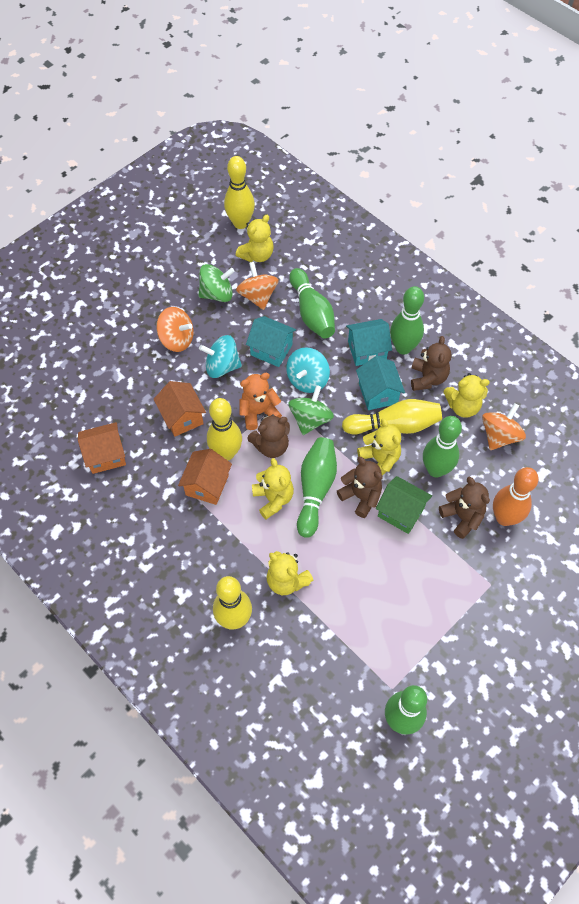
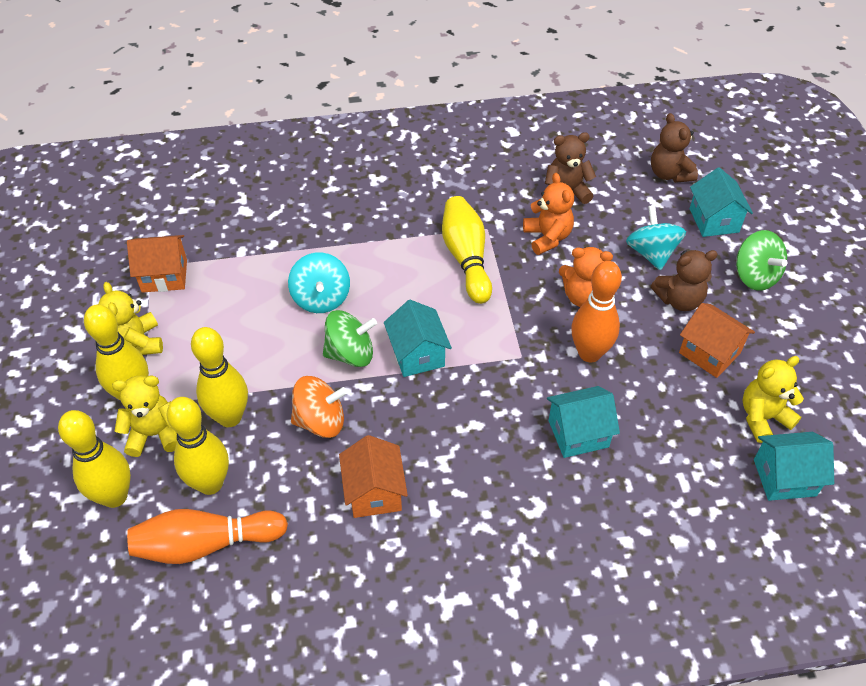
brown teddy bear: [247,414,290,458] [337,457,383,518] [411,336,452,391] [439,477,490,539] = 4 -> [545,132,596,204] [651,113,698,183] [651,250,718,311] = 3
green bowling pin: [289,268,335,338] [297,437,337,538] [385,685,427,735] [390,286,424,355] [423,416,462,478] = 5 -> none = 0
green house: [376,476,432,534] = 1 -> none = 0
orange bowling pin: [493,467,539,526] = 1 -> [127,509,288,564] [571,261,622,363] = 2
orange spinning top: [156,307,194,352] [236,262,279,310] [482,403,526,450] = 3 -> [291,376,348,438] = 1
orange teddy bear: [239,373,282,430] = 1 -> [523,173,574,255] [559,247,613,307] = 2
turquoise house: [246,316,296,367] [346,319,392,366] [356,356,405,410] = 3 -> [384,300,452,377] [547,386,620,458] [690,167,753,237] [754,432,834,501] = 4
yellow bowling pin: [207,398,242,460] [213,576,252,630] [224,156,255,229] [342,399,442,434] = 4 -> [58,410,131,508] [84,304,149,401] [167,397,229,495] [191,327,248,427] [442,196,492,304] = 5
yellow teddy bear: [236,215,274,262] [252,458,294,519] [266,551,314,595] [357,418,401,476] [444,373,490,418] = 5 -> [98,282,163,355] [112,376,177,457] [742,356,804,443] = 3

